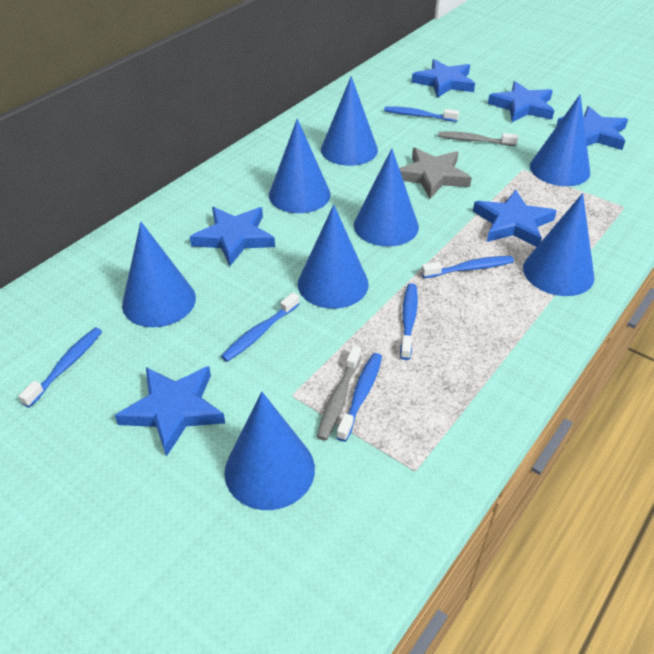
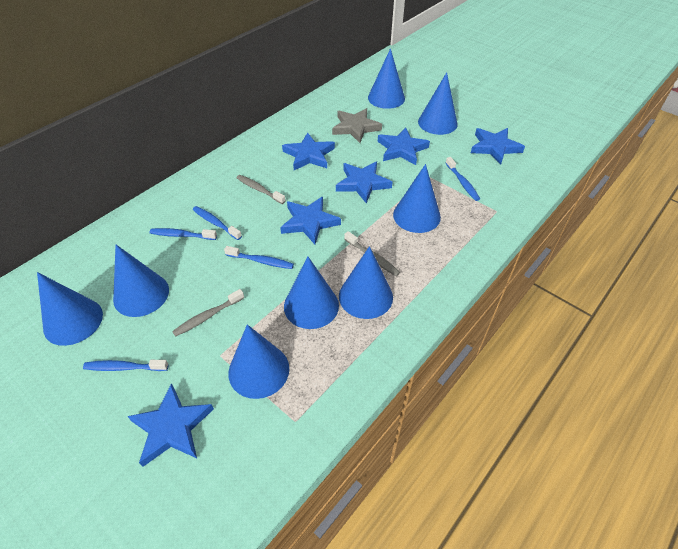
blue toothbrush: [19,328,102,408] [221,292,300,362] [336,353,382,442] [384,106,459,122] [400,283,418,360] [421,256,514,278] = 6 -> [83,360,169,371] [150,228,217,240] [193,206,242,240] [224,246,294,269] [446,157,480,201] = 5
grey toothbrush: [317,345,361,440] [438,132,518,146] = 2 -> [172,289,244,337] [237,175,286,204] [344,231,400,276] = 3

